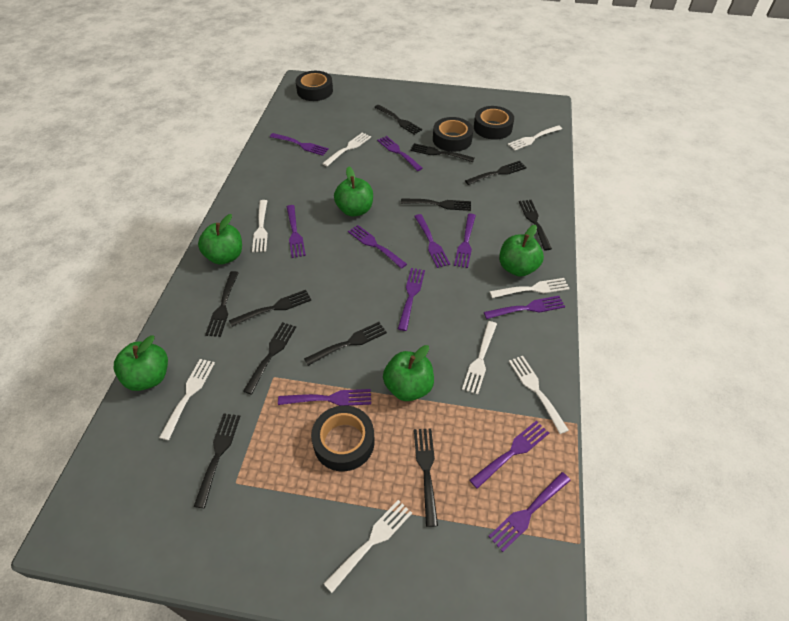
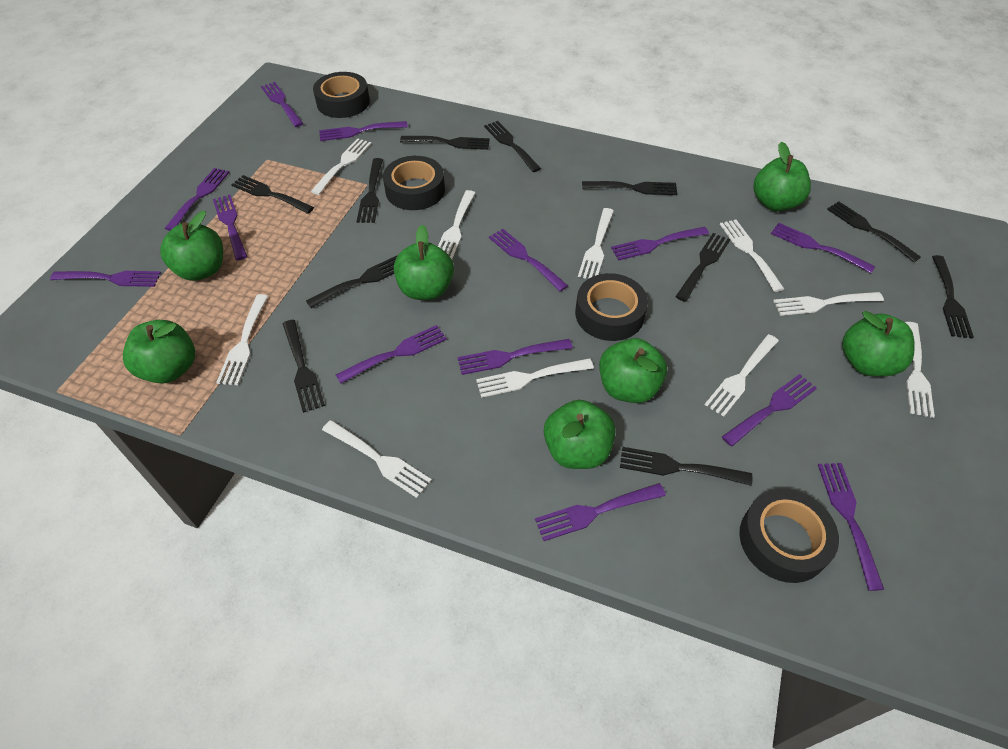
green apple: [113,335,168,391] [198,214,242,265] [334,166,373,217] [383,345,434,401] [499,225,544,277] = 5 -> [123,320,195,384] [160,211,223,281] [394,225,454,300] [544,400,616,469] [599,338,667,403] [754,141,811,211] [842,311,915,377] = 7
purple fork: [270,133,329,156] [278,389,371,406] [287,205,306,258] [348,225,407,269] [377,136,423,171] [398,268,425,331] [414,214,450,268] [454,214,476,268] [470,421,549,489] [484,296,565,319] [488,472,571,552] = 11 -> [50,271,161,287] [164,168,230,231] [213,195,247,260] [261,82,304,127] [319,121,408,141] [336,325,447,383] [457,339,573,375] [489,229,568,292] [535,483,666,541] [611,227,709,261] [722,374,817,446] [771,223,875,273] [818,463,884,591] = 13
white fork: [159,359,215,440] [252,200,268,252] [322,132,371,166] [323,500,412,593] [462,321,497,394] [490,278,570,298] [508,125,562,150] [509,356,569,434] = 8 -> [216,294,268,385] [310,138,372,195] [322,420,432,498] [438,190,475,259] [476,358,594,398] [578,208,614,279] [705,334,779,417] [720,220,784,292] [773,292,884,316] [905,322,935,418] = 10

